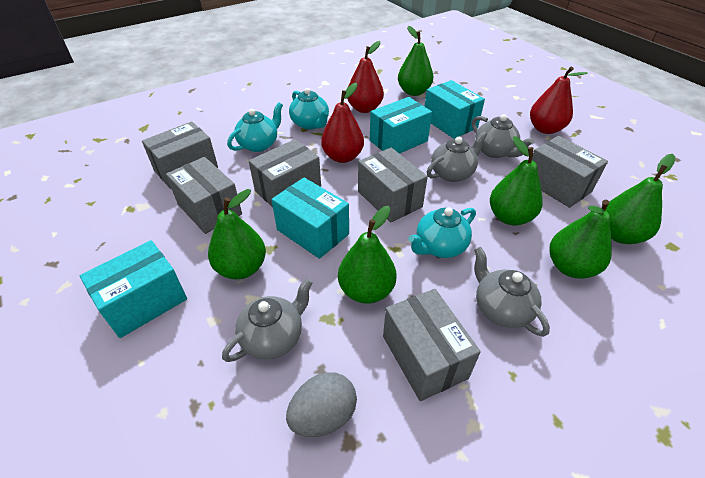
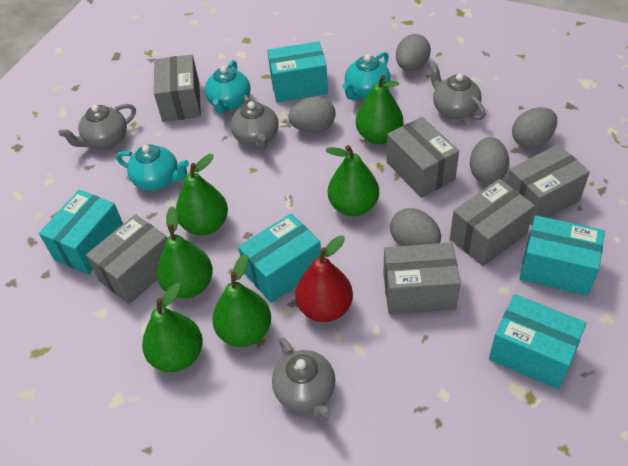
grey egg: [286,372,357,437] = 1 -> [288,96,335,133] [390,208,441,246] [396,34,431,71] [470,137,509,184] [512,107,557,148] = 5
red pear: [321,83,364,163] [347,41,384,113] [530,66,588,134] = 3 -> [295,235,353,322] = 1
turquoise box: [80,240,187,338] [272,177,349,259] [370,97,432,154] [424,80,485,139] = 4 -> [39,190,123,275] [238,213,321,303] [267,41,328,102] [489,294,586,390] [519,215,605,296] = 5

